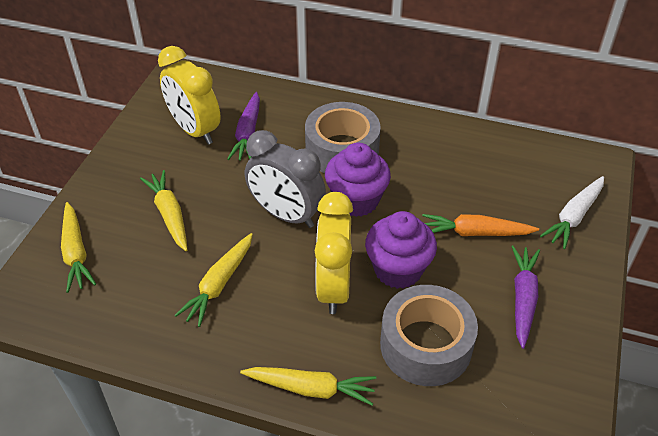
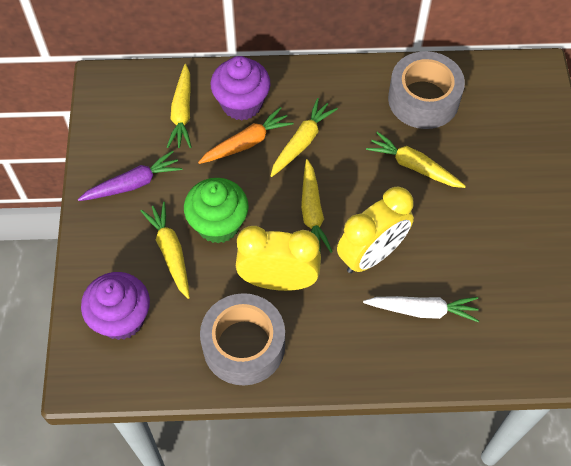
green cupcake: none = 0 -> [184,178,249,243] = 1
grey clock: [245,130,326,228] = 1 -> none = 0
purple carrot: [227,92,260,161] [511,246,540,349] = 2 -> [78,151,182,201] = 1
yellow carrot: [61,202,96,293] [140,170,187,251] [174,233,253,327] [240,367,376,405] = 4 -> [140,202,190,299] [167,64,191,148] [271,98,338,177] [301,159,333,253] [366,132,466,188] = 5

